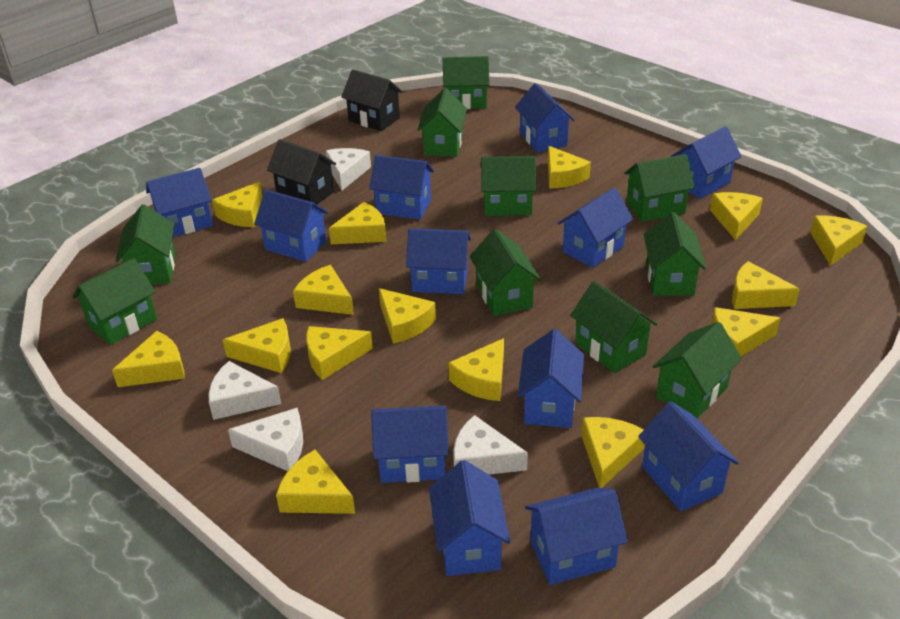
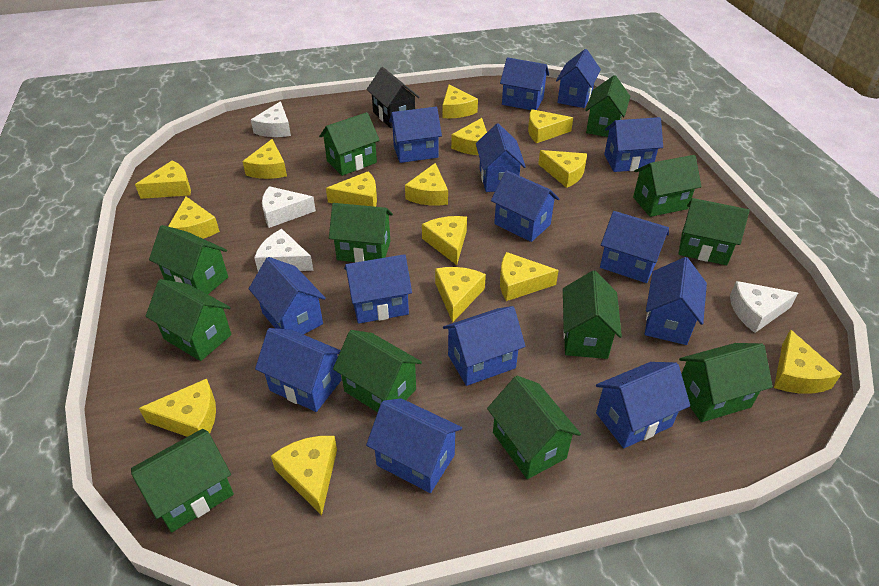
black house: [267,139,336,204] [341,69,403,131] = 2 -> [367,67,420,128] = 1
blue house: [146,168,213,238] [254,190,329,262] [369,155,434,220] [371,406,449,483] [406,228,471,294] [429,460,510,576] [515,83,574,152] [518,329,584,428] [525,488,628,585] [558,188,633,268] [638,401,739,512] [671,127,741,199] = 12 -> [249,257,326,335] [255,328,342,412] [344,254,412,324] [366,398,462,493] [389,107,442,163] [443,306,526,386] [476,123,526,192] [491,170,559,242] [500,57,549,110] [556,49,601,108] [596,362,690,448] [600,211,669,283] [604,117,663,172] [645,257,707,345] = 14
green house: [73,258,157,345] [116,204,175,285] [417,88,467,157] [443,56,490,109] [470,229,541,316] [481,156,536,216] [570,281,658,373] [624,154,695,222] [643,212,706,296] [653,322,742,418] = 10 -> [131,429,234,532] [146,279,232,361] [149,225,228,294] [319,112,380,176] [329,203,393,262] [333,330,422,412] [487,376,581,479] [563,270,622,359] [585,75,630,137] [633,155,701,217] [678,198,749,265] [679,343,773,422] = 12

